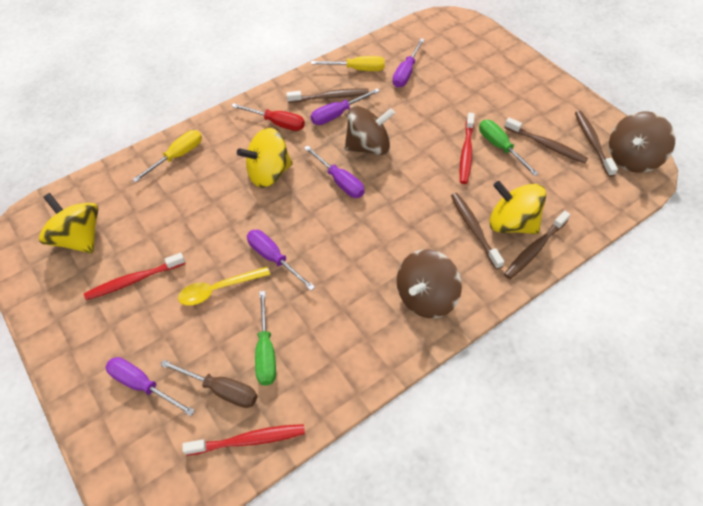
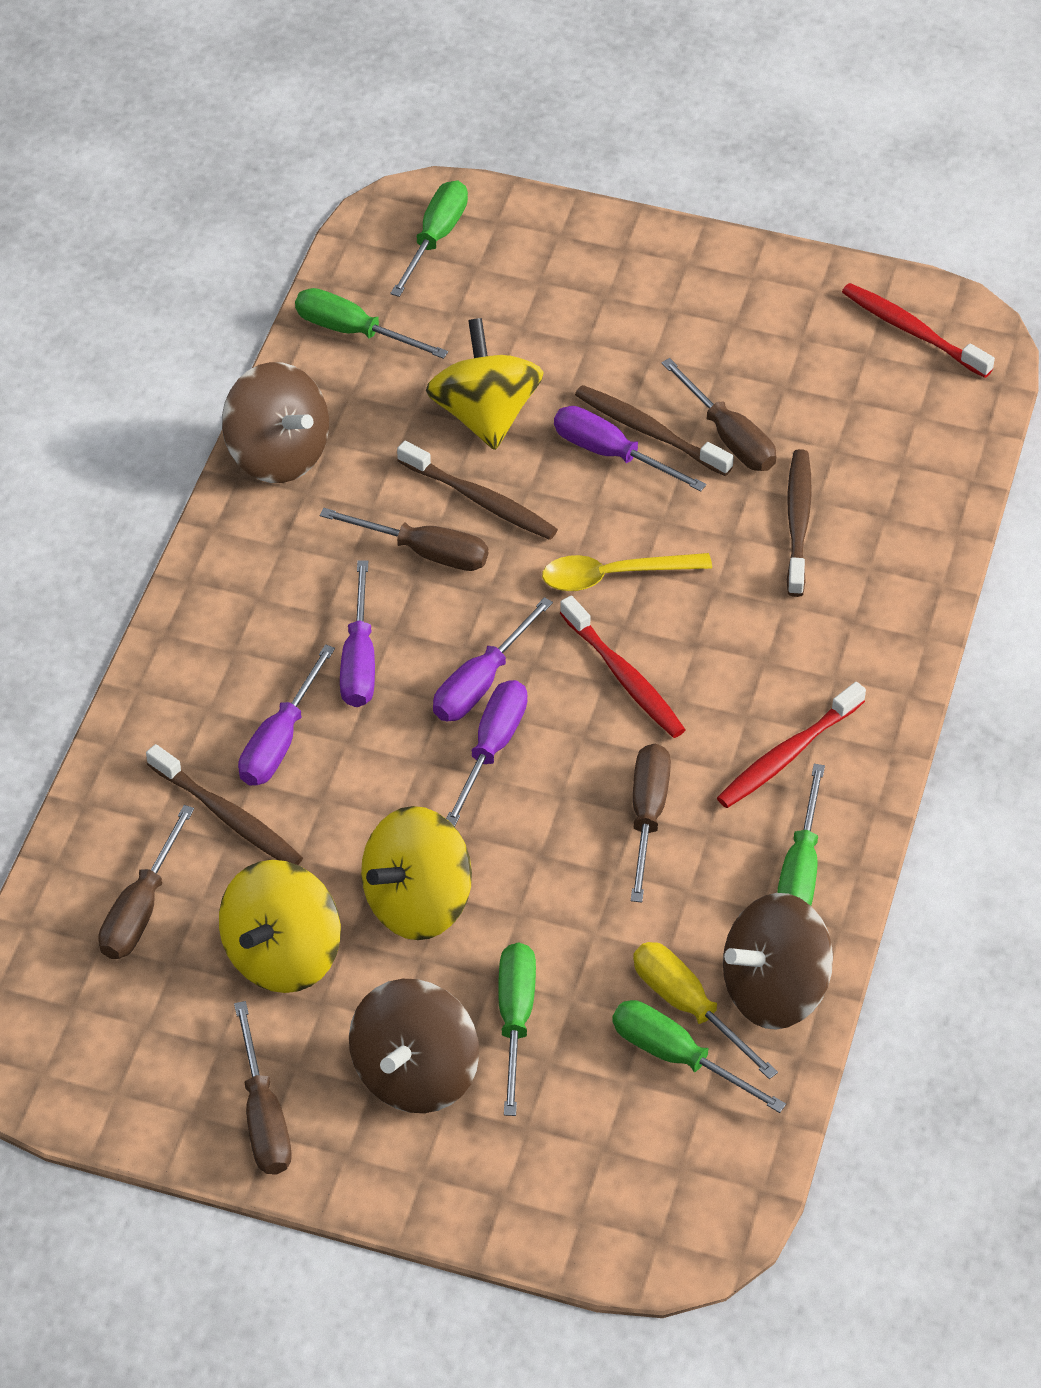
brown screwdriver: [160,360,257,408] = 1 -> [98,805,194,959] [234,1001,291,1175] [320,508,488,571] [631,744,671,902] [661,358,776,471] = 5
brown toothbrush: [286,88,369,103] [451,193,504,270] [504,117,588,164] [504,211,570,279] [575,111,618,177] = 5 -> [146,744,303,865] [397,441,558,540] [575,385,734,476] [787,449,812,597] = 4
green screwdriver: [255,291,276,386] [479,120,539,176] = 2 -> [295,288,448,359] [390,180,468,297] [498,943,536,1116] [612,1000,786,1113] [777,764,825,906] = 5
red screwdriver: [231,103,305,131] = 1 -> none = 0
yellow screwdriver: [132,130,202,183] [311,56,385,71] = 2 -> [633,942,778,1079] = 1

